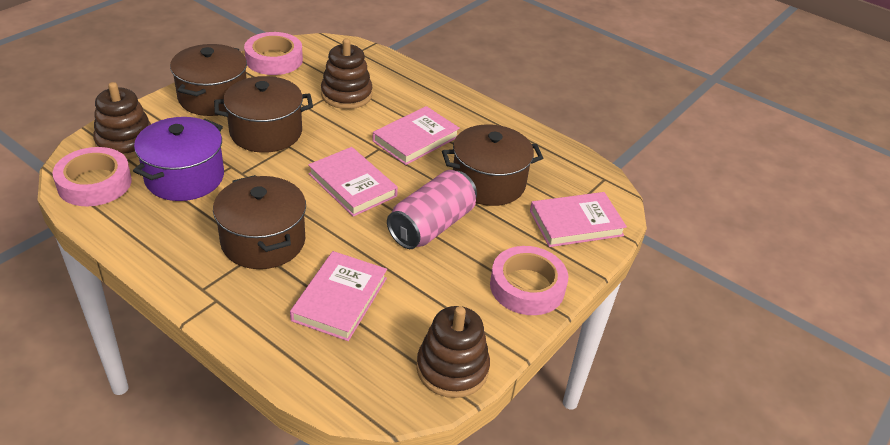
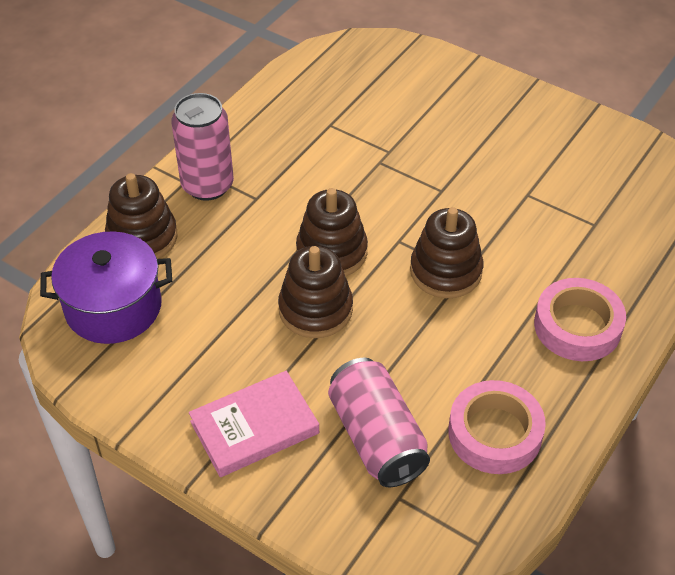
brown pot: [170,44,247,116] [213,175,306,269] [214,76,313,153] [442,125,543,206] = 4 -> none = 0
brown stacking toy: [93,82,151,159] [321,38,372,109] [416,306,490,398] = 3 -> [105,173,177,259] [278,246,353,338] [296,188,368,277] [410,207,484,298] = 4
pink book: [290,251,387,341] [308,147,398,217] [373,106,460,165] [530,192,627,247] = 4 -> [189,371,319,477] = 1
pink can: [387,170,477,249] = 1 -> [171,93,234,201] [328,358,430,487] = 2
pink tape: [52,147,132,206] [244,32,303,75] [490,246,568,315] = 3 -> [448,380,546,474] [534,278,626,361] = 2

